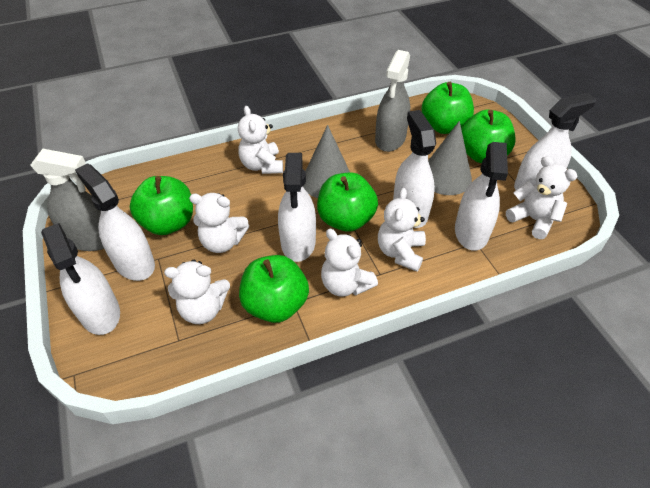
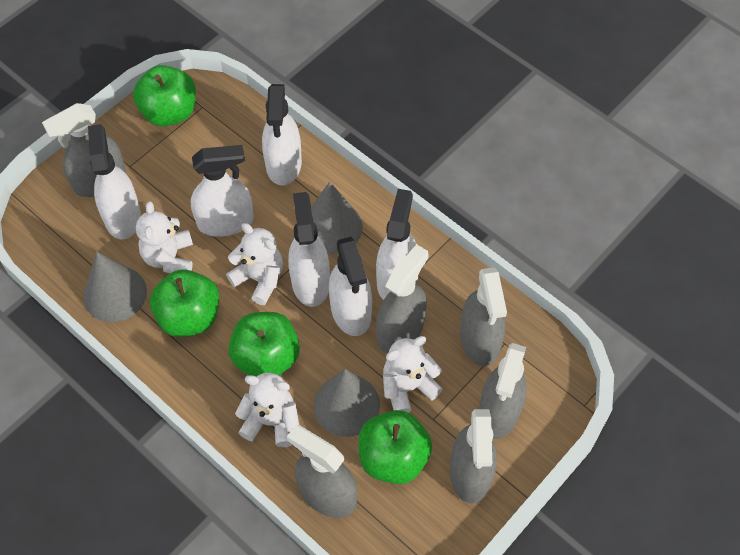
green apple: [130,176,193,235] [239,255,309,323] [317,173,378,232] [421,82,474,134] [461,110,516,163] = 5 -> [133,65,196,126] [150,269,219,337] [228,312,300,376] [358,410,432,484] = 4
grey cone: [303,125,350,198] [428,121,472,195] = 2 -> [84,252,147,322] [311,181,363,254] [314,369,380,437] = 3
grey spray bottle: [30,149,104,251] [375,50,410,152] = 2 -> [42,103,126,197] [287,425,358,518] [376,244,429,353] [450,409,497,504] [460,267,507,366] [479,343,527,439] = 6
white teddy bear: [164,260,230,324] [189,193,249,253] [238,106,283,174] [321,228,378,297] [378,188,426,272] [506,156,577,239] = 6 -> [136,201,193,273] [226,223,283,305] [235,372,299,447] [383,336,443,413] = 4

